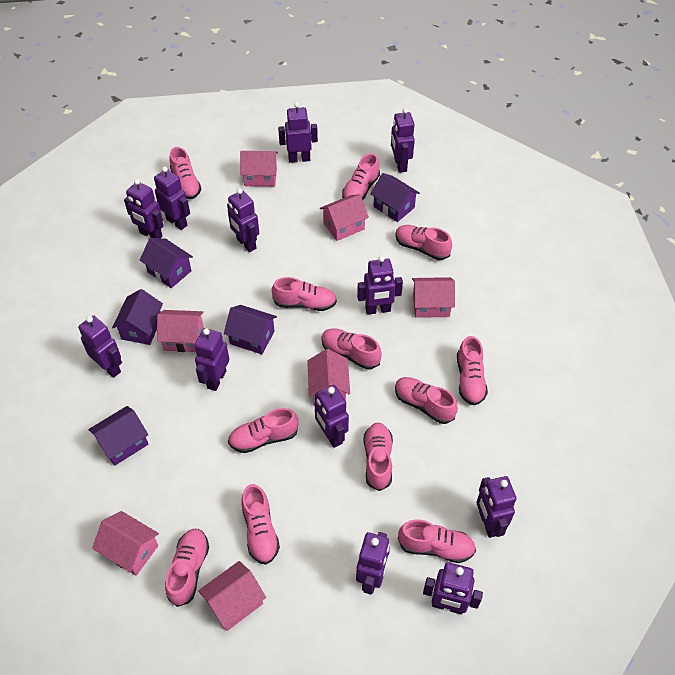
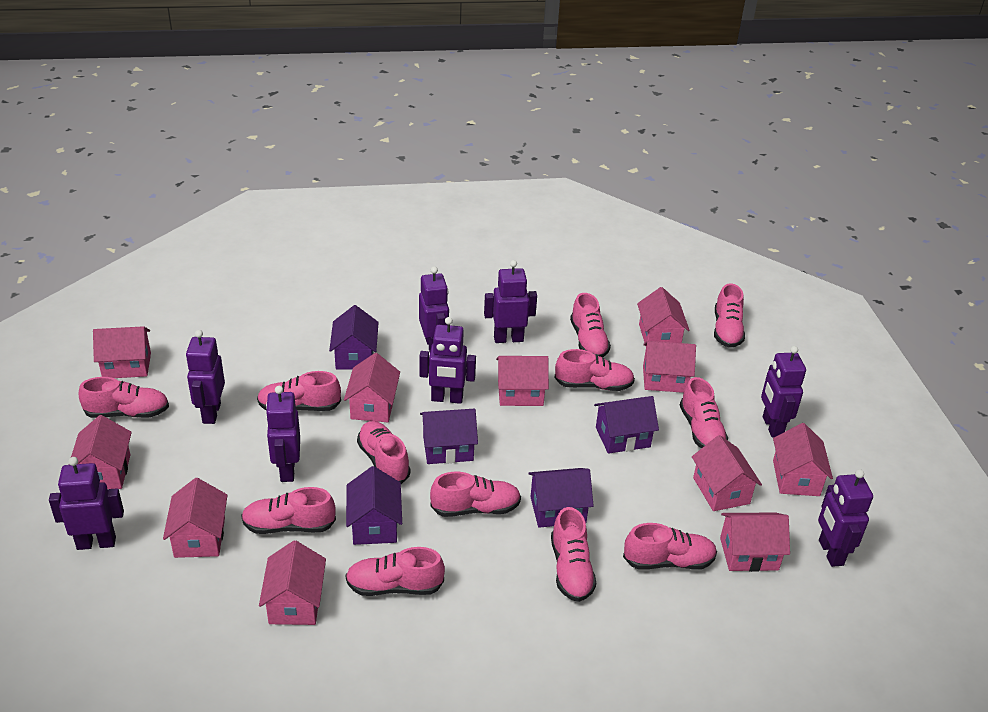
pink house: [92,511,159,576] [157,310,204,352] [198,561,266,631] [240,151,278,187] [307,349,350,406] [320,194,369,241] [412,277,455,318] = 7 -> [69,415,132,489] [93,326,151,378] [163,478,228,558] [259,540,326,625] [344,353,400,422] [496,356,549,406] [637,287,689,343] [643,341,696,393] [692,435,762,511] [720,513,790,572] [773,423,833,496] = 11
purple robot: [78,315,122,378] [124,179,163,238] [154,166,190,230] [194,328,229,391] [227,188,259,252] [278,102,318,163] [314,385,349,448] [356,532,390,595] [357,256,403,315] [391,108,415,173] [423,562,483,615] [476,476,517,538] = 12 -> [49,457,124,550] [186,330,225,424] [265,386,300,482] [419,266,449,352] [419,317,476,404] [484,260,537,343] [761,346,806,438] [818,469,873,567] = 8

